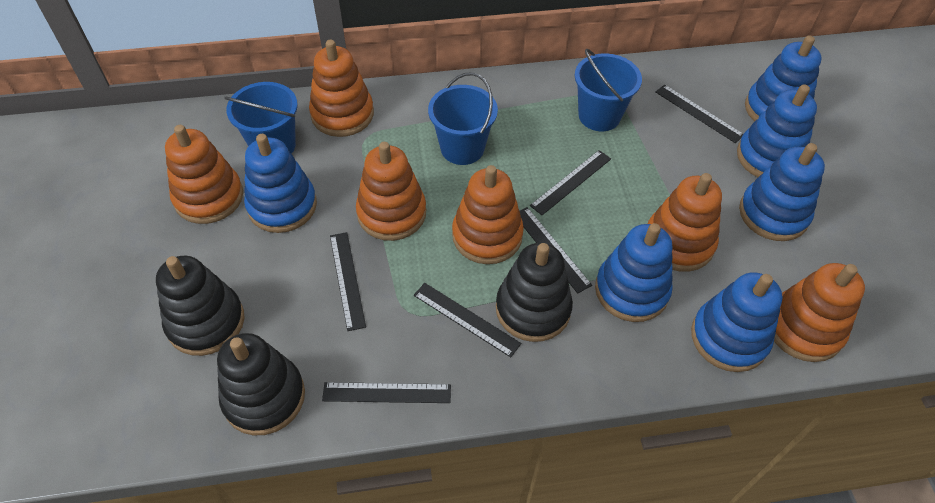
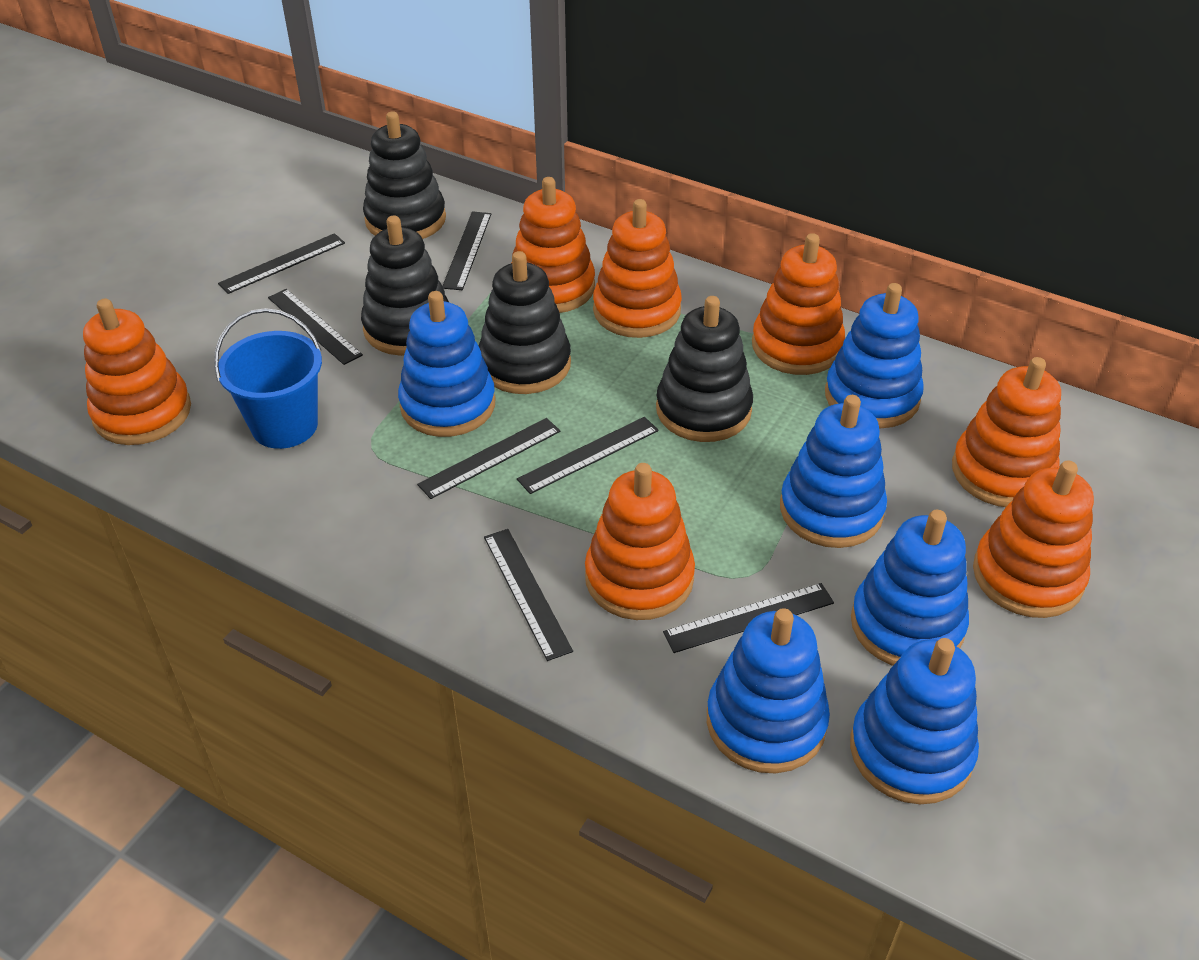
black ruler: [322,382,451,403] [330,232,366,331] [414,283,521,357] [520,207,592,294] [530,150,611,215] [656,84,743,143] = 6 -> [218,233,345,294] [268,289,363,365] [417,418,561,499] [442,211,491,290] [484,529,573,661] [517,417,659,494] [663,583,834,653] = 7
black stacking toy: [156,256,244,356] [217,333,305,435] [496,243,573,342] = 3 -> [361,216,449,356] [363,111,446,239] [479,251,571,394] [656,296,753,442] = 4
blue bucket: [224,82,298,154] [428,72,498,165] [575,49,642,131] = 3 -> [214,308,322,449] = 1
orange stacking toy: [165,125,243,224] [309,40,374,137] [356,142,426,241] [452,165,524,264] [648,173,722,272] [774,263,865,362] = 6 -> [83,299,191,445] [511,177,595,313] [585,463,695,620] [593,199,682,338] [752,233,845,375] [952,357,1061,507] [973,461,1094,618] = 7

